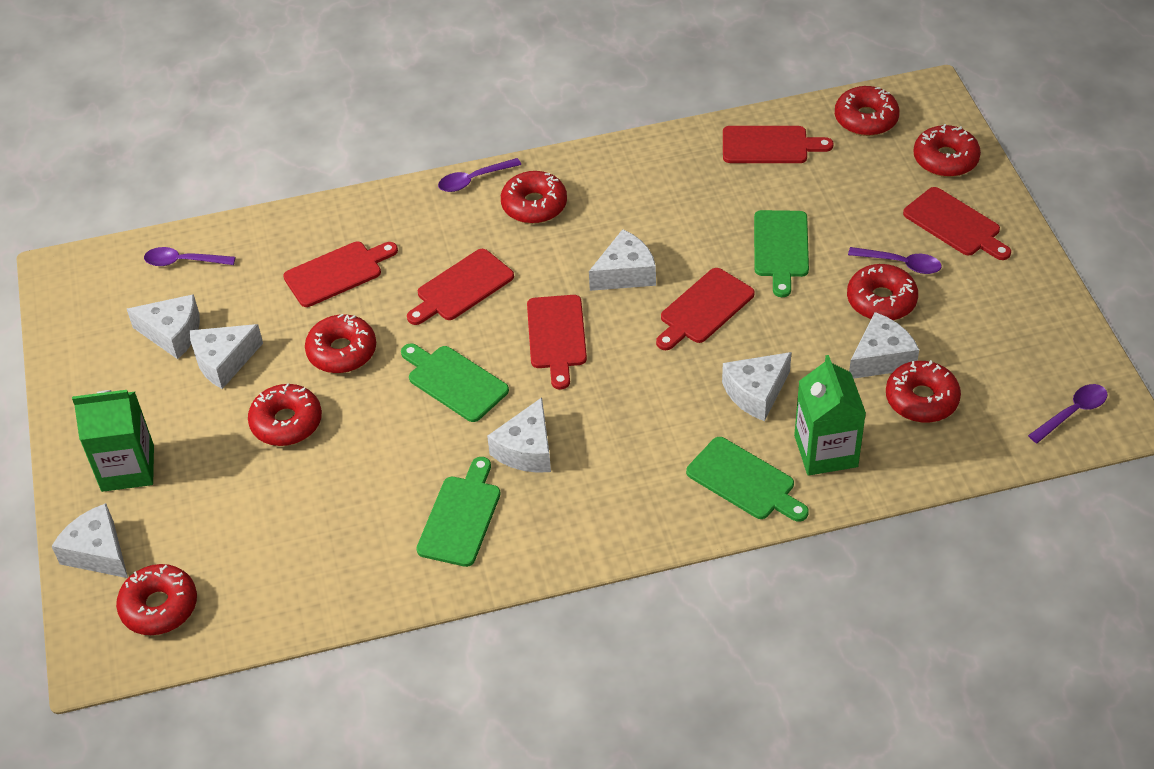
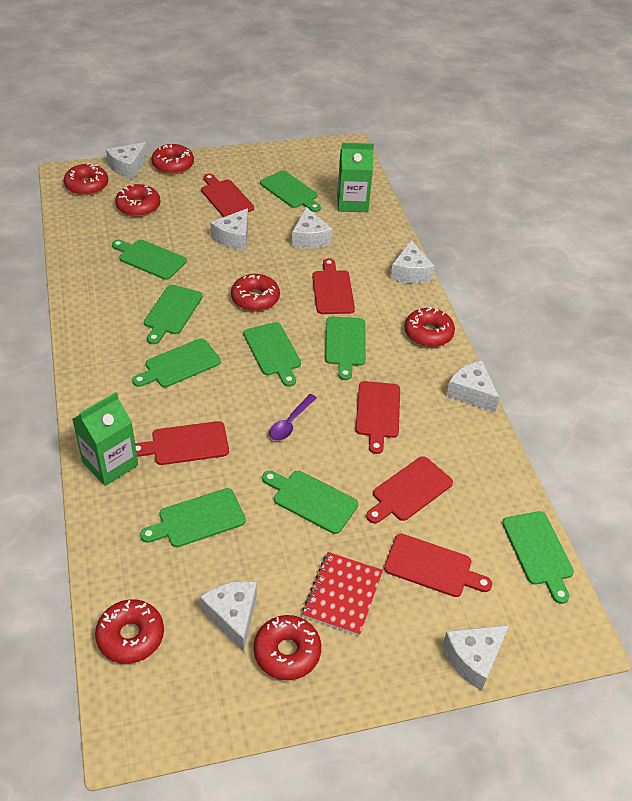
green cutting board: [401,344,509,422] [416,457,501,567] [686,437,809,522] [754,210,809,297] = 4 -> [112,239,187,280] [132,338,221,387] [140,488,246,547] [144,285,203,344] [243,322,301,387] [260,170,321,212] [262,471,358,534] [325,317,366,380] [502,511,574,604] = 9
purple spoon: [144,247,235,266] [438,158,521,192] [848,247,942,274] [1028,384,1108,443] = 4 -> [269,394,317,441] = 1
red donut: [116,564,197,635] [248,383,322,446] [305,314,376,373] [501,171,567,224] [835,86,900,136] [847,264,918,320] [886,360,961,423] [914,124,981,177] = 8 -> [64,163,108,196] [95,599,164,664] [115,184,160,217] [152,144,194,174] [231,274,280,311] [254,615,321,680] [405,307,455,347] = 7
red notebook: none = 0 -> [302,552,383,636] = 1

